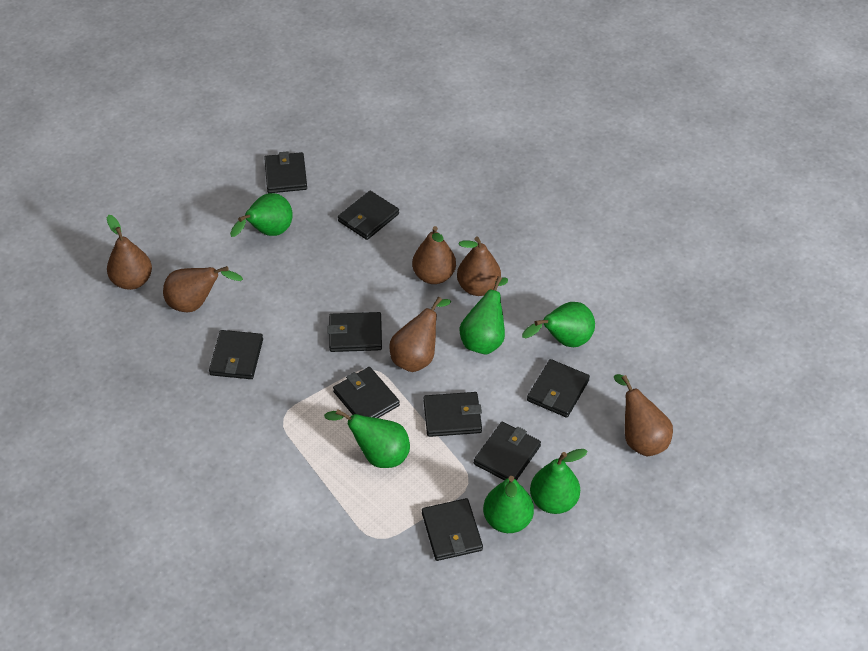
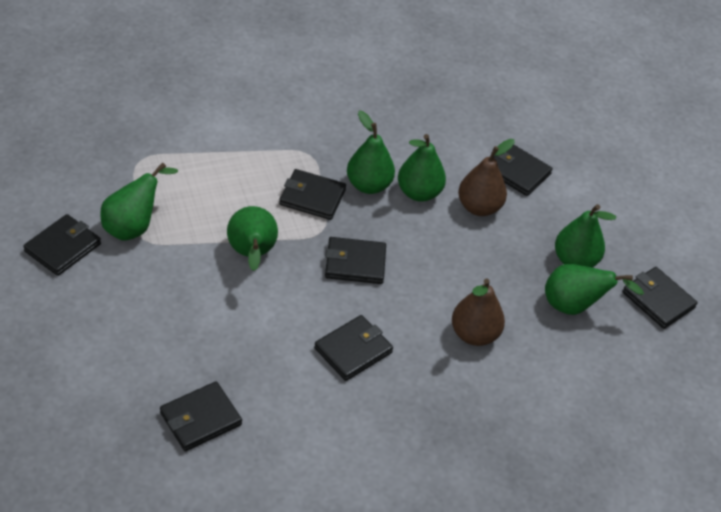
black wallet: [209,330,263,379] [264,151,307,193] [328,312,382,352] [333,367,400,418] [338,191,399,240] [422,498,483,561] [423,392,482,437] [474,422,541,480] [527,359,590,418] = 9 -> [23,214,101,276] [160,381,242,451] [279,169,346,220] [314,315,393,381] [325,237,386,284] [493,145,553,196] [622,267,698,329] = 7
brown pear: [107,215,152,290] [163,266,243,312] [389,297,451,372] [412,226,456,284] [457,236,501,296] [614,374,673,456] = 6 -> [452,278,505,346] [458,139,515,216] = 2

